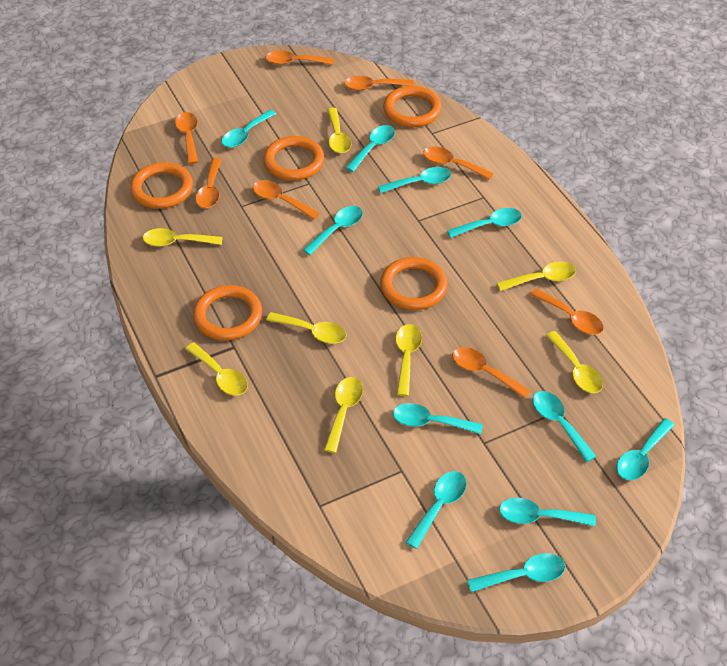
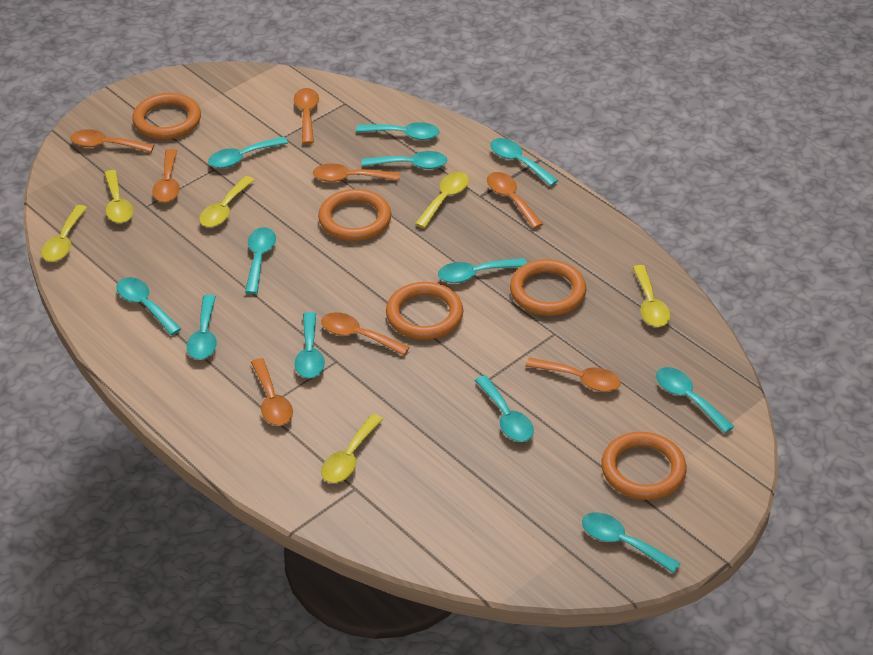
turquoise spoon: [221,110,276,148] [303,206,363,255] [345,125,395,172] [378,167,451,194] [393,403,483,434] [406,471,467,549] [447,208,522,238] [467,553,565,592] [499,498,596,526] [533,391,597,462] [617,418,675,480] = 11 -> [116,277,181,335] [187,295,217,360] [208,137,288,168] [245,227,276,294] [295,312,325,378] [356,122,439,140] [362,151,447,169] [438,258,527,283] [475,375,534,442] [490,138,558,186] [582,512,681,573] [656,367,734,433] = 12
yellow spoon: [143,228,223,247] [185,342,248,396] [266,312,346,344] [324,377,363,453] [327,108,351,153] [396,324,422,396] [497,262,576,291] [546,331,603,393] = 8 -> [41,205,87,262] [104,170,134,223] [199,176,254,227] [321,414,383,483] [415,172,469,228] [633,265,670,327] = 6

